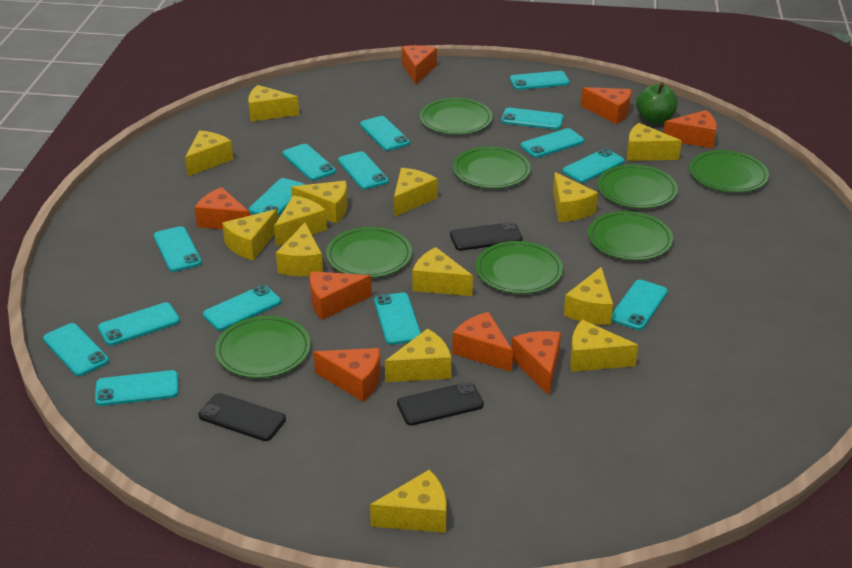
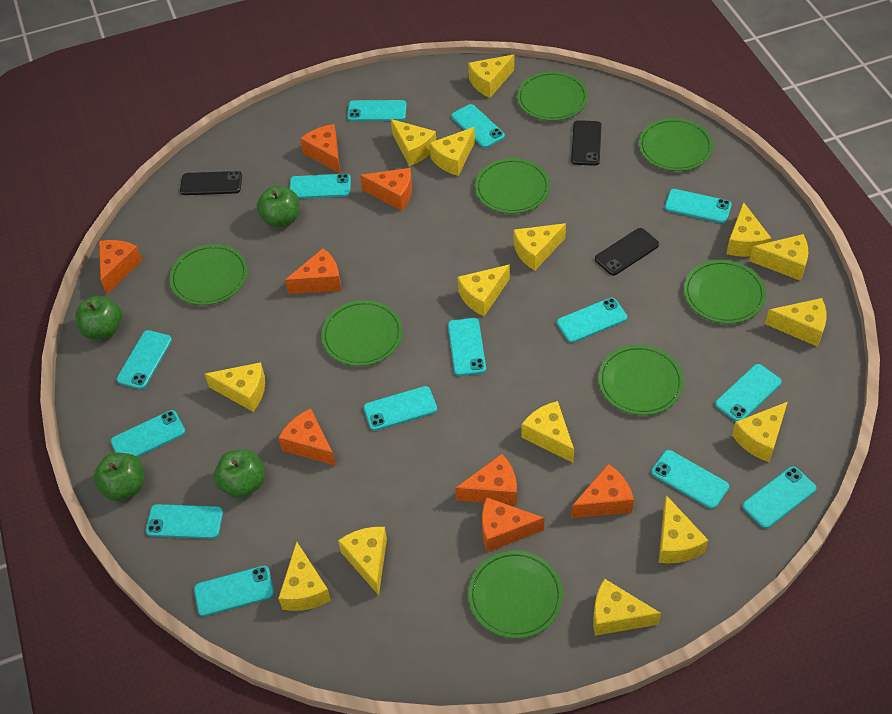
green apple: [636,83,678,124] = 1 -> [75,296,122,339] [93,453,144,501] [214,450,265,498] [257,186,299,228] = 4
turquoise phone: [43,323,109,376] [95,370,178,406] [98,302,180,346] [154,226,202,272] [203,285,281,331] [249,178,305,216] [282,144,336,181] [338,151,389,190] [360,116,410,151] [374,293,421,345] [501,108,564,130] [510,71,570,90] [521,128,584,158] [562,149,625,183] [611,280,668,330] = 15 -> [111,410,185,457] [117,330,172,389] [146,504,223,539] [194,566,274,616] [290,174,351,198] [347,100,407,121] [364,386,437,431] [448,318,486,376] [451,104,505,148] [557,298,627,343] [651,450,729,509] [665,189,732,223] [715,364,782,422] [742,466,817,529] = 14
yellow cheese: [185,130,233,176] [222,209,278,260] [248,85,299,122] [274,195,327,246] [276,223,323,276] [291,181,347,224] [370,470,446,533] [385,328,451,382] [394,168,438,217] [412,247,473,296] [553,172,598,222] [564,267,613,325] [570,320,638,372] [627,123,681,161] = 14 -> [205,362,265,412] [278,542,331,611] [338,527,387,595] [391,119,436,166] [429,127,475,176] [457,264,510,316] [468,54,514,98] [514,223,566,271] [521,401,574,463] [593,579,661,636] [658,495,708,563] [726,202,771,257] [732,402,788,462] [750,234,808,281] [765,298,827,347] = 15

